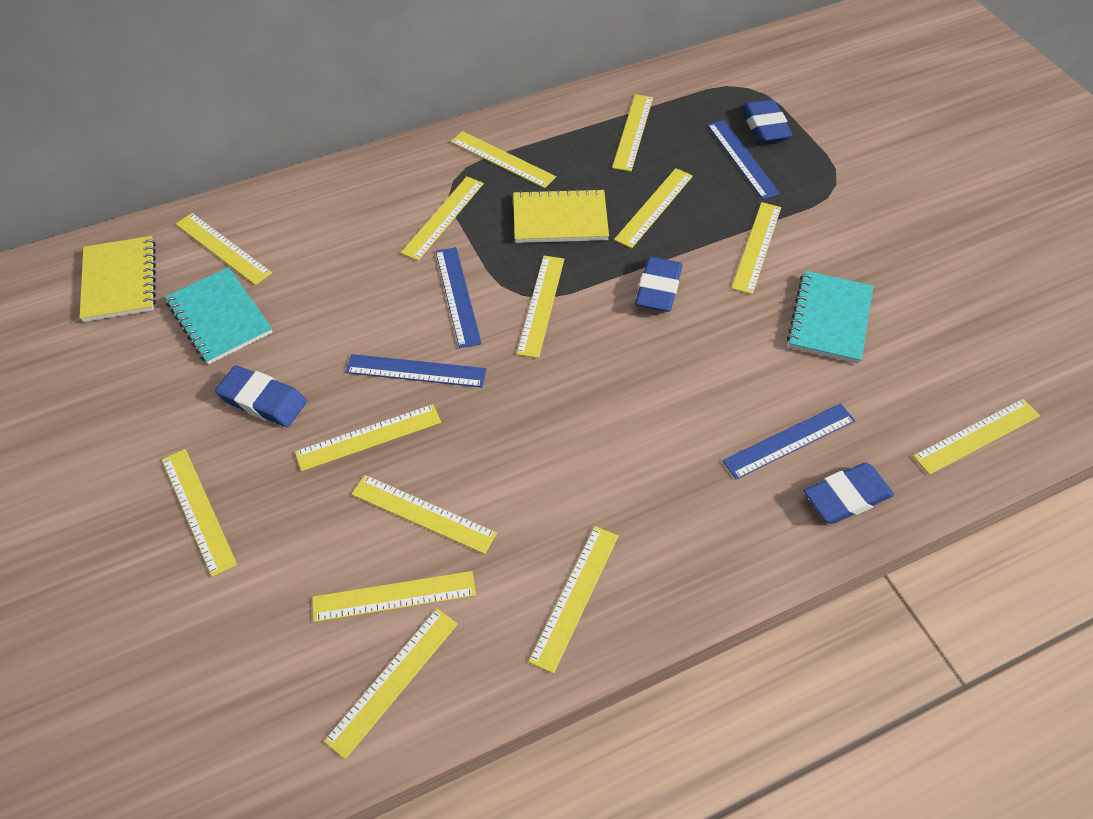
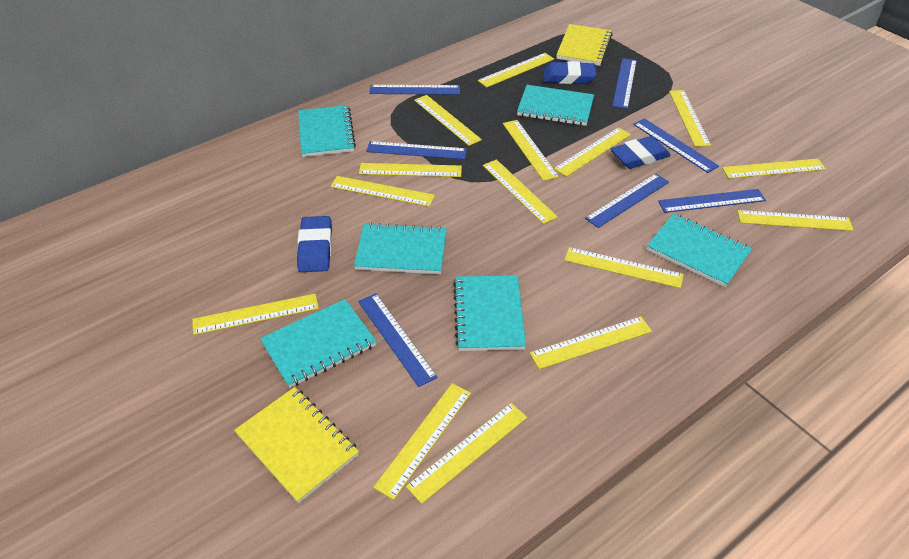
blue eraser: [215,365,307,427] [635,257,682,312] [742,99,793,143] [804,463,894,524] = 4 -> [297,216,332,272] [543,61,597,84] [611,136,671,169] = 3
blue ruler: [346,354,486,387] [436,247,482,348] [707,120,780,199] [722,403,855,480] = 4 -> [358,293,438,387] [366,141,467,160] [369,85,460,95] [585,173,669,228] [612,58,637,109] [633,118,719,173] [658,189,766,213] = 7
turquoise notebook: [165,267,273,365] [787,271,873,364] = 2 -> [260,299,377,388] [298,105,356,157] [354,223,447,274] [453,275,526,351] [517,85,594,126] [647,213,752,287] = 6
yellow ruler: [162,449,237,577] [176,213,272,285] [295,404,441,471] [312,571,476,622] [324,609,458,759] [351,475,497,554] [401,176,484,261] [451,131,556,188] [517,256,564,358] [528,526,618,674] [612,94,653,172] [614,168,693,248] [731,202,781,294] [913,399,1040,475] = 14 -> [192,294,319,335] [330,176,435,207] [359,163,462,177] [373,383,471,500] [406,403,527,504] [414,95,482,146] [478,53,554,88] [483,159,558,224] [503,120,559,181] [530,316,652,369] [554,127,631,177] [565,247,684,288] [669,90,711,147] [722,159,826,179] [738,210,853,231] = 15

